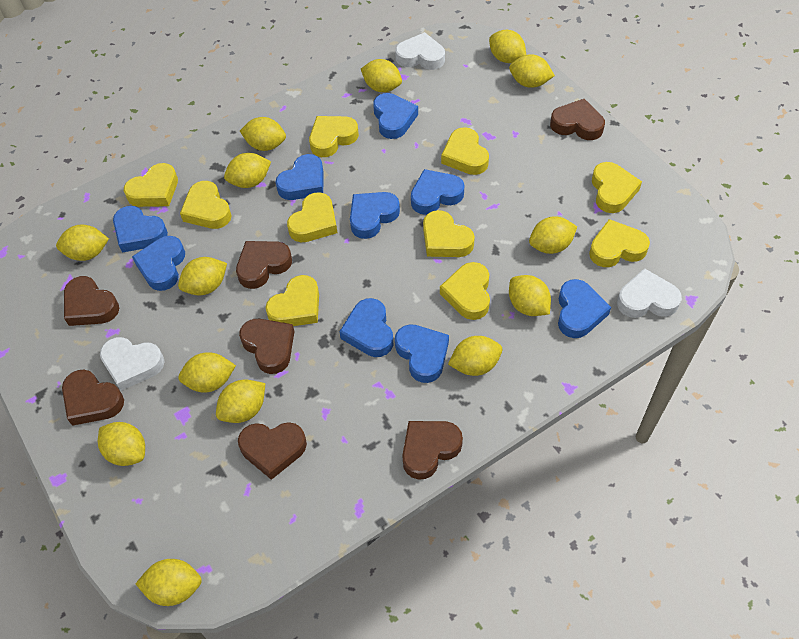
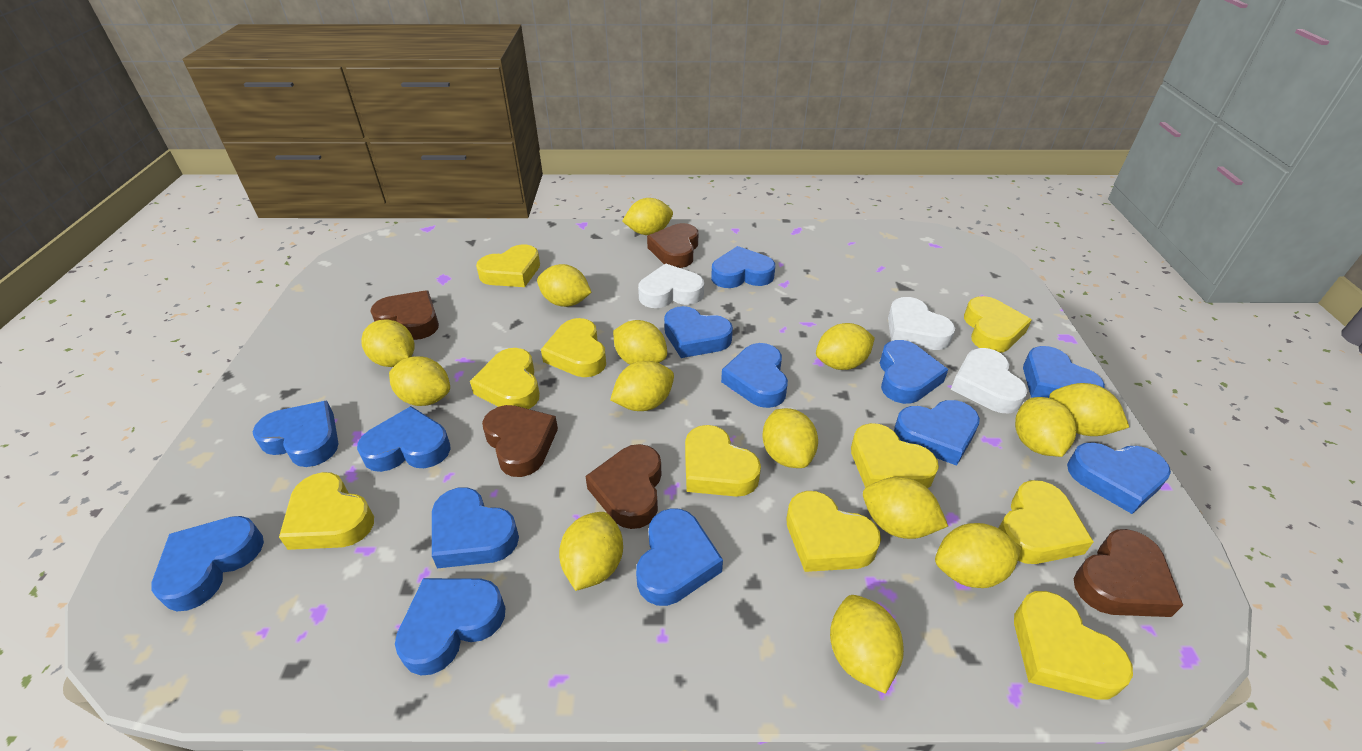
blue heart: [113,206,168,253] [132,236,185,291] [276,154,324,200] [339,298,393,357] [350,192,400,239] [373,93,418,139] [395,324,449,383] [411,169,464,215] [558,279,611,338] = 9 -> [151,516,264,611] [252,401,339,467] [357,406,451,472] [395,578,505,675] [432,487,519,568] [636,508,723,606] [664,306,733,358] [711,246,775,288] [721,343,788,408] [880,340,948,404] [894,400,980,466] [1023,346,1105,398] [1067,442,1171,514] = 13
brown heart: [62,370,124,426] [64,276,119,326] [236,241,292,289] [238,422,307,480] [239,319,294,374] [402,421,463,480] [550,99,605,140] = 7 -> [370,290,439,340] [482,405,558,477] [585,444,662,529] [647,223,698,268] [1074,529,1183,617] = 5

